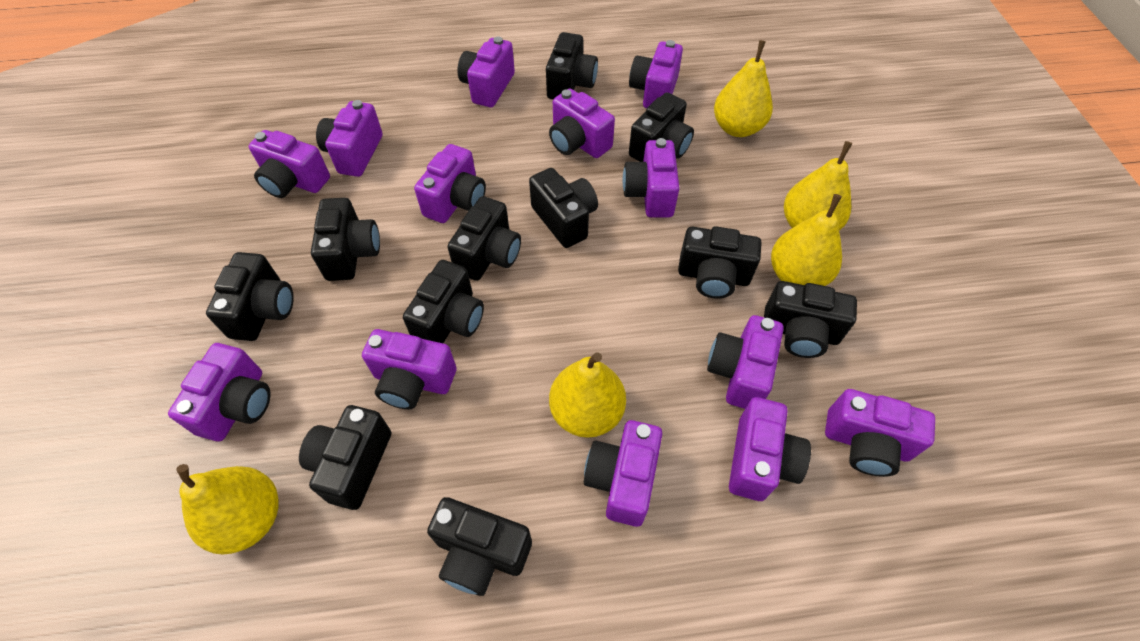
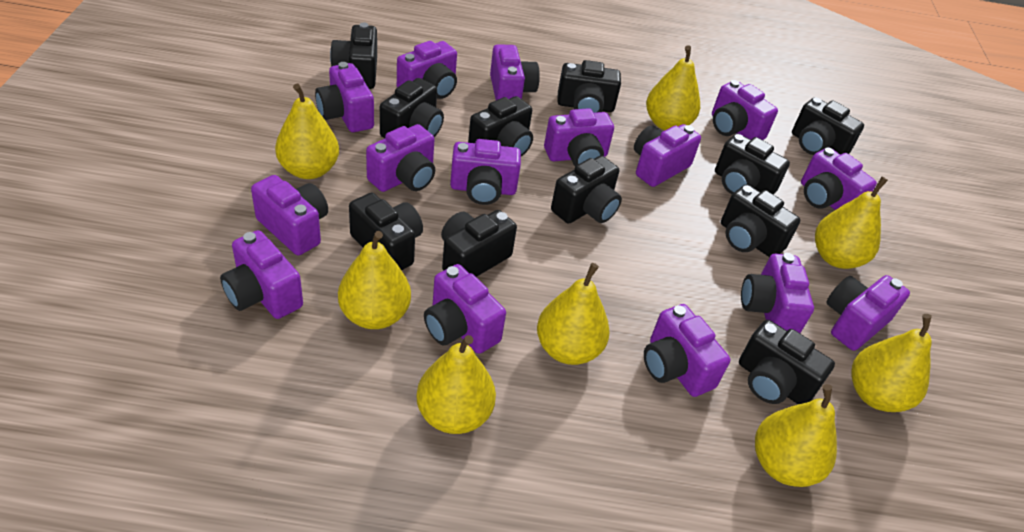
purple camera: [168,343,270,441] [249,130,330,198] [316,100,383,177] [362,329,457,409] [414,144,486,223] [458,36,515,107] [549,89,615,158] [584,420,662,527] [623,138,680,217] [629,40,683,108] [707,315,784,409] [729,397,811,501] [825,389,935,477] = 13 -> [220,230,303,319] [251,175,328,255] [315,62,374,132] [366,124,435,192] [397,41,457,99] [424,264,506,354] [450,139,521,205] [490,44,540,100] [544,108,614,167] [634,124,701,187] [644,304,730,397] [712,80,778,140] [741,253,814,333] [801,148,877,210] [826,275,910,351] = 15
yellow pear: [176,464,279,555] [549,352,626,438] [714,40,773,137] [771,194,842,286] [784,141,852,230] = 5 -> [275,84,339,179] [338,231,411,329] [416,335,496,434] [537,263,610,365] [646,45,700,130] [755,384,837,487] [815,177,888,269] [851,314,932,412] = 8

